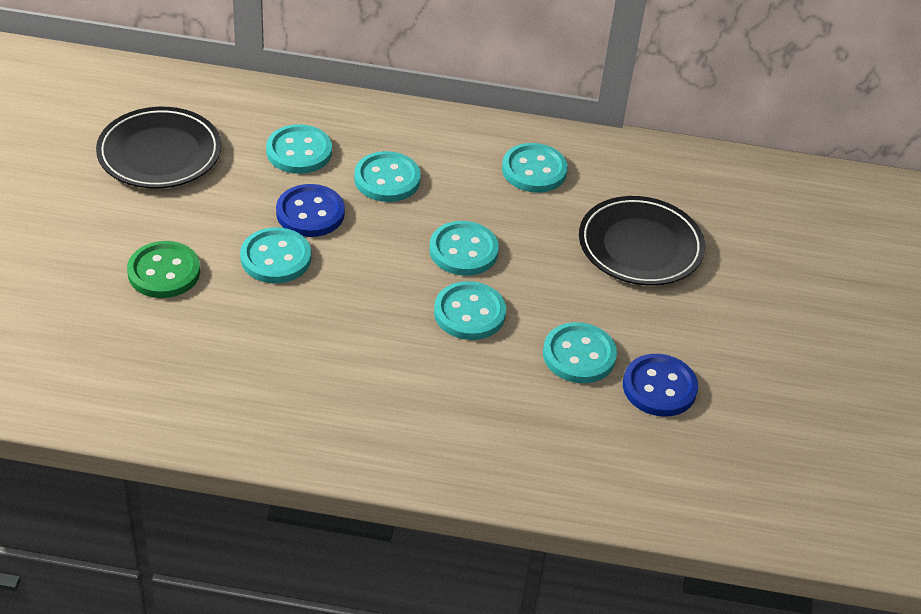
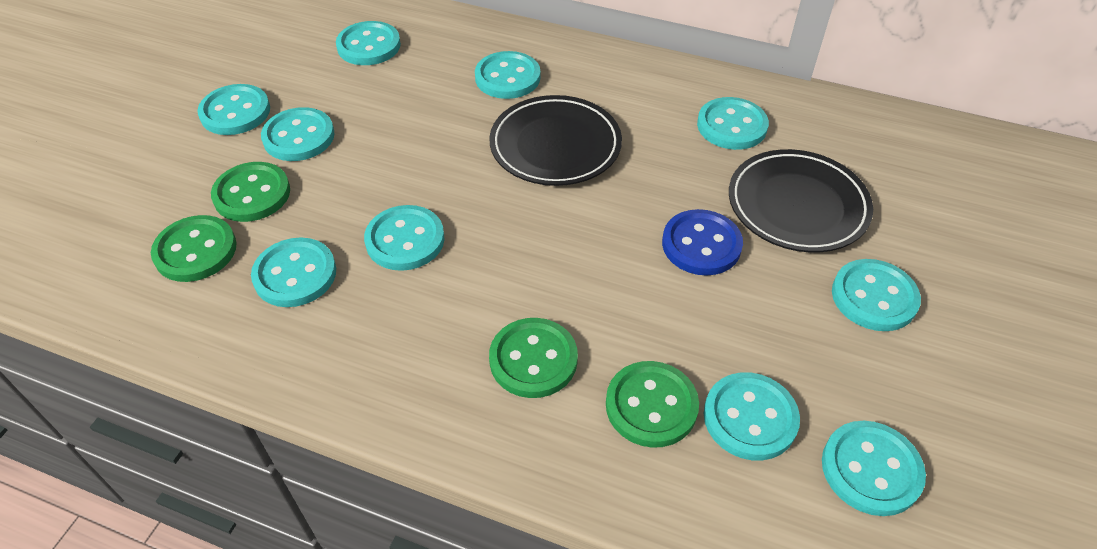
blue button: [276,184,345,237] [623,354,698,417] = 2 -> [662,209,743,276] = 1
green button: [127,241,200,298] = 1 -> [151,215,237,282] [211,162,290,222] [489,318,578,398] [606,361,699,448] = 4
turquoise button: [240,227,311,283] [266,124,332,174] [354,151,421,202] [429,221,499,276] [434,281,506,340] [502,143,568,193] [543,322,617,383] = 7 -> [197,84,270,135] [251,238,336,307] [261,107,335,161] [336,21,401,65] [364,205,445,271] [475,51,540,99] [697,97,769,150] [704,372,800,460] [822,421,926,516] [832,259,921,331] = 10

